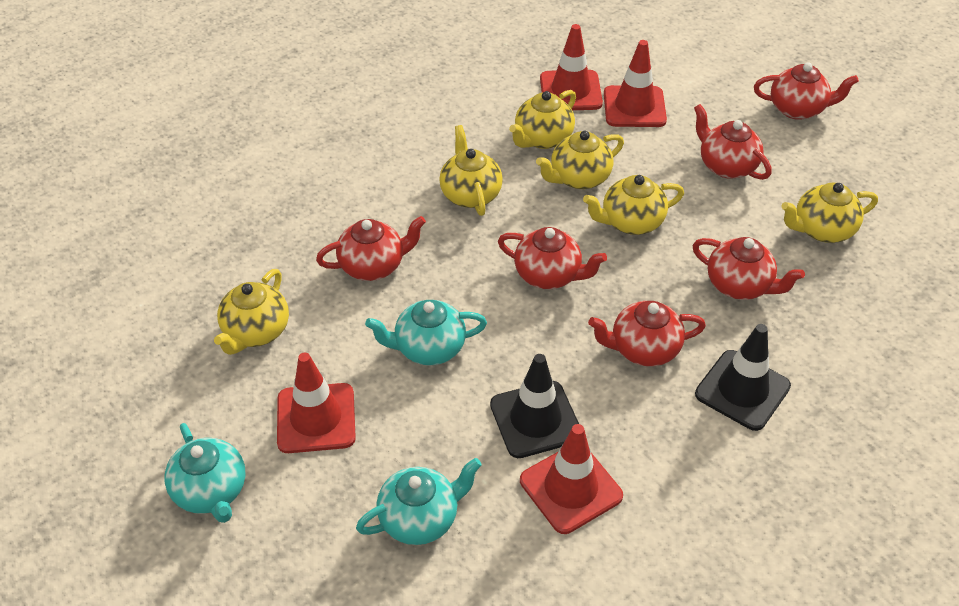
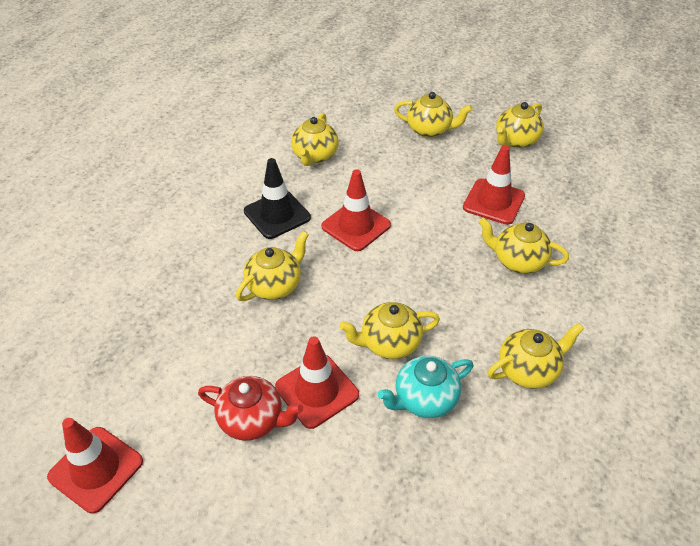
black traffic cone: [490,354,579,458] [695,324,791,431] = 2 -> [244,158,311,239] = 1
red teapot: [316,216,426,281] [498,227,607,289] [588,301,706,367] [692,237,805,300] [694,104,772,180] [754,62,859,120] = 6 -> [198,376,303,441] = 1
turquoise teapot: [164,423,246,523] [356,458,482,545] [365,300,487,366] = 3 -> [378,356,473,418] = 1
yellow teapot: [214,269,289,355] [439,125,503,216] [509,90,576,149] [536,131,624,189] [583,175,684,235] [781,183,878,243] = 6 -> [236,231,309,301] [291,113,339,166] [339,302,440,359] [394,92,472,138] [479,218,569,274] [488,323,584,389] [496,102,544,148] = 7

